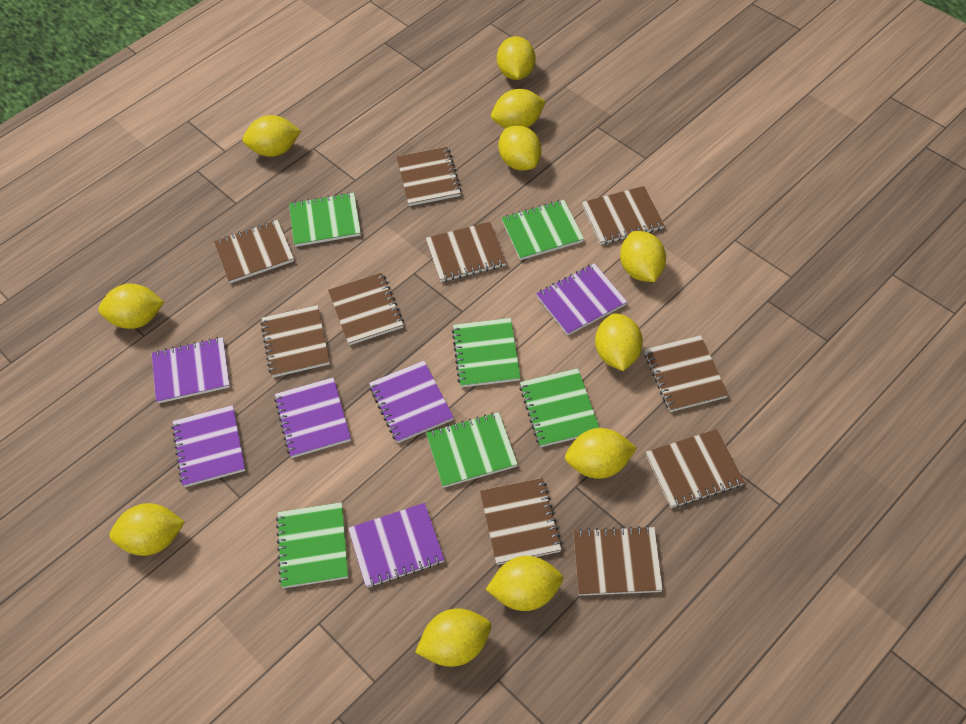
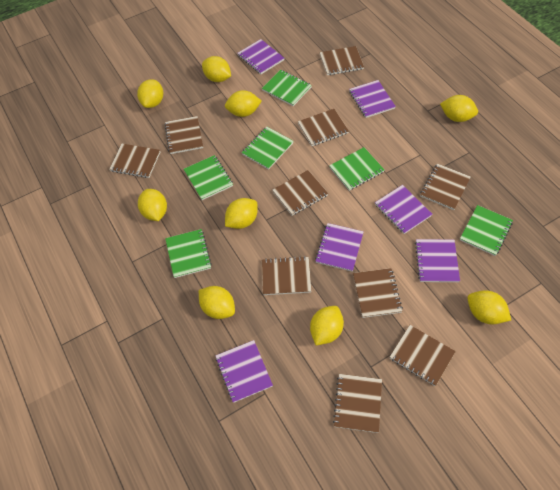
yellow lemon: [98,284,164,329] [110,503,185,556] [243,115,301,157] [415,609,491,667] [485,556,563,611] [491,89,546,128] [497,36,535,80] [498,125,542,171] [565,428,637,479] [595,313,643,371] [620,231,666,282] = 11 -> [137,79,163,108] [138,189,167,221] [199,286,235,319] [202,56,231,82] [225,90,261,117] [225,198,258,229] [310,306,344,345] [440,95,478,122] [467,290,511,325] = 9

